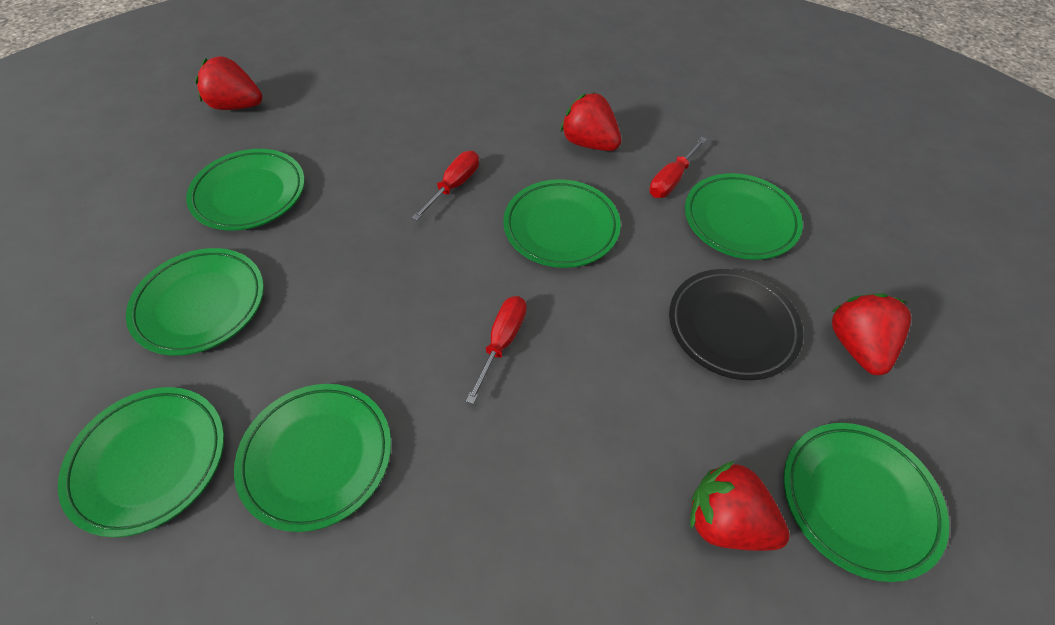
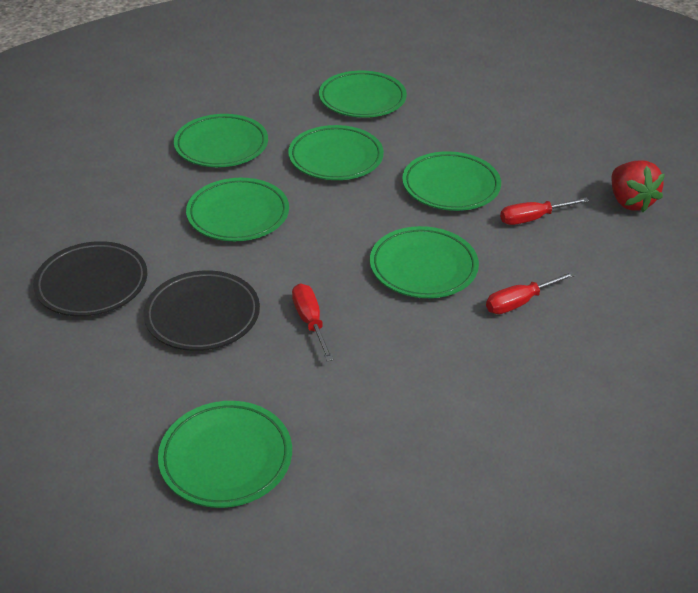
black plate: [669,269,804,380] = 1 -> [33,241,147,317] [143,270,260,351] = 2
red strawberry: [195,56,262,110] [561,92,621,151] [690,461,790,551] [831,293,911,375] = 4 -> [611,160,665,212] = 1

